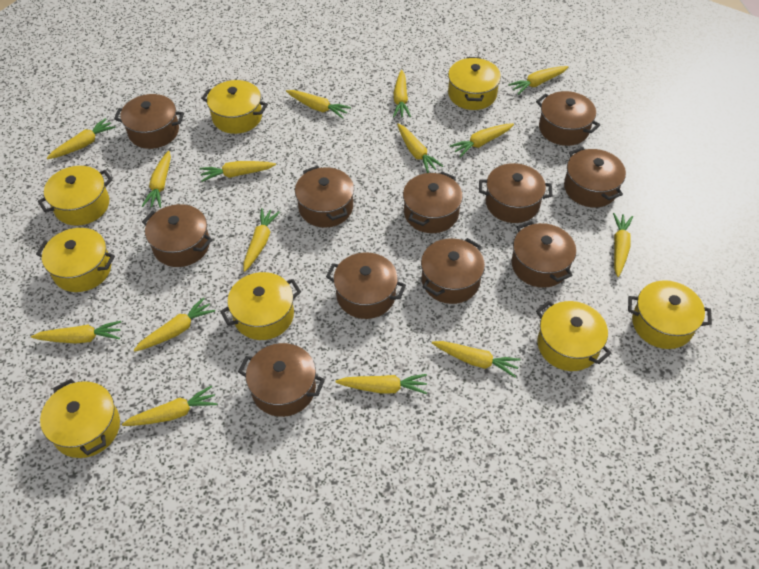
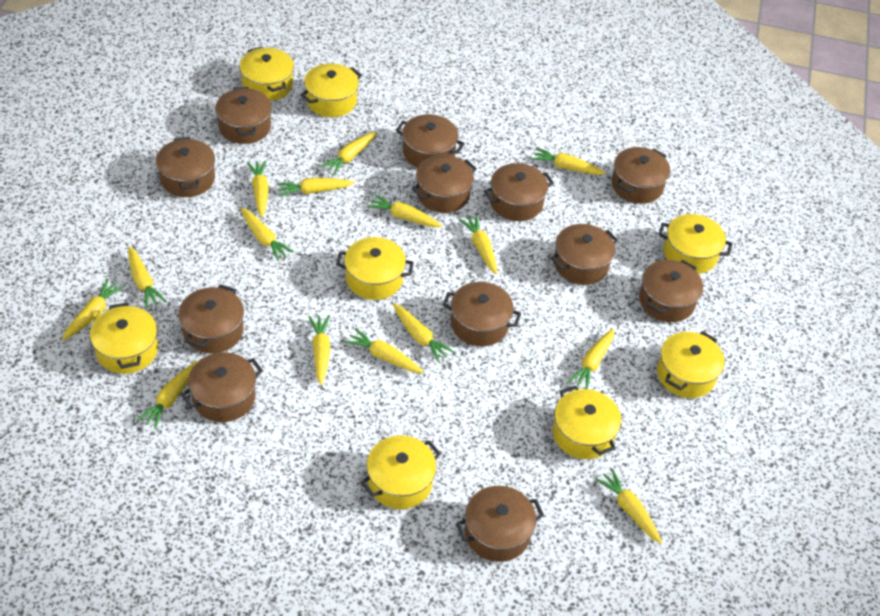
brown pot: [114,94,184,149] [142,204,213,267] [238,343,325,417] [295,166,354,228] [326,252,406,319] [403,171,463,233] [421,238,485,304] [479,163,552,223] [511,221,576,288] [536,91,600,146] [564,147,626,208] = 11 -> [156,137,215,197] [178,284,244,354] [181,352,263,422] [215,87,272,144] [396,114,465,168] [412,155,477,213] [443,282,521,346] [456,486,544,562] [484,163,554,221] [551,224,618,285] [611,147,670,204] [639,260,703,322] = 12

